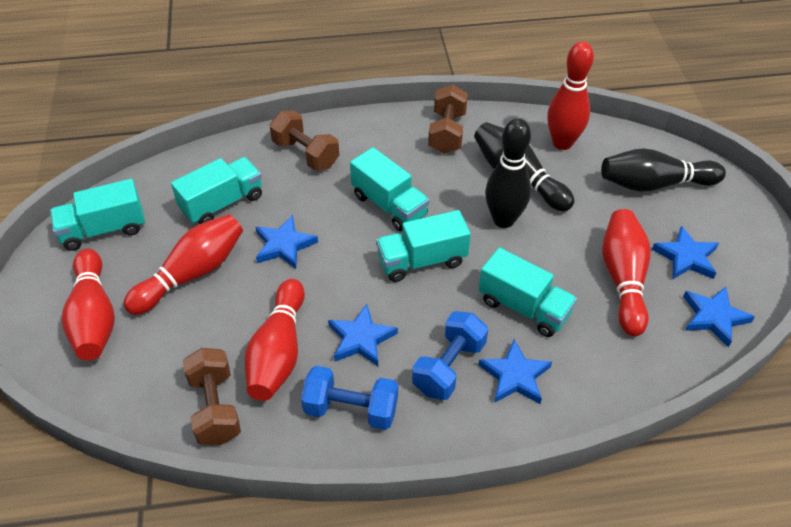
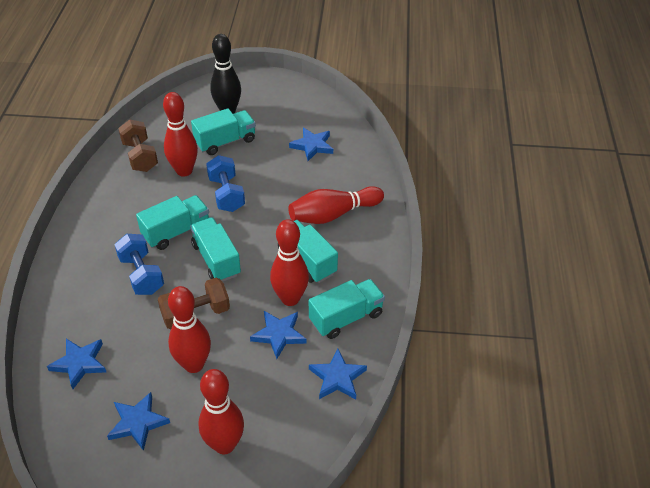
black bowling pin: [474,122,574,211] [485,118,531,228] [601,148,726,192] = 3 -> [210,34,241,114] = 1
brown dumbbell: [183,348,241,445] [270,111,339,171] [428,85,468,154] = 3 -> [118,119,158,172] [158,278,230,330] = 2

